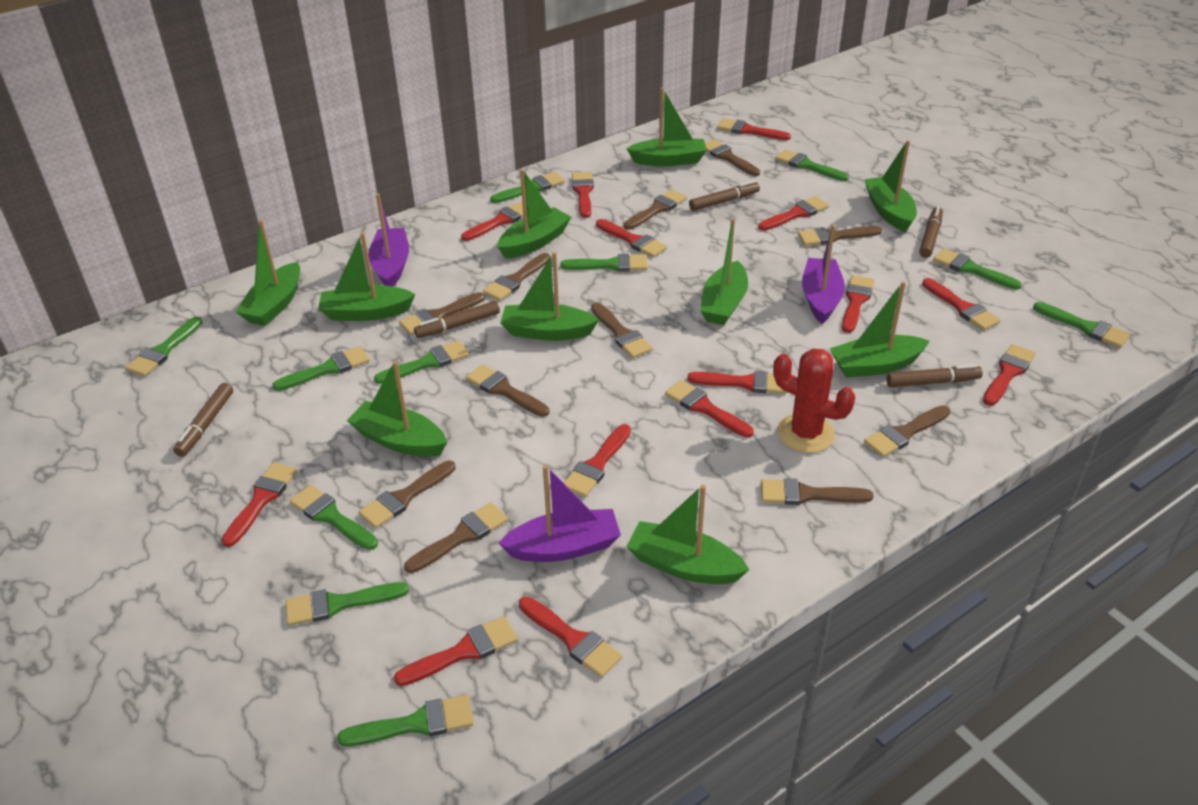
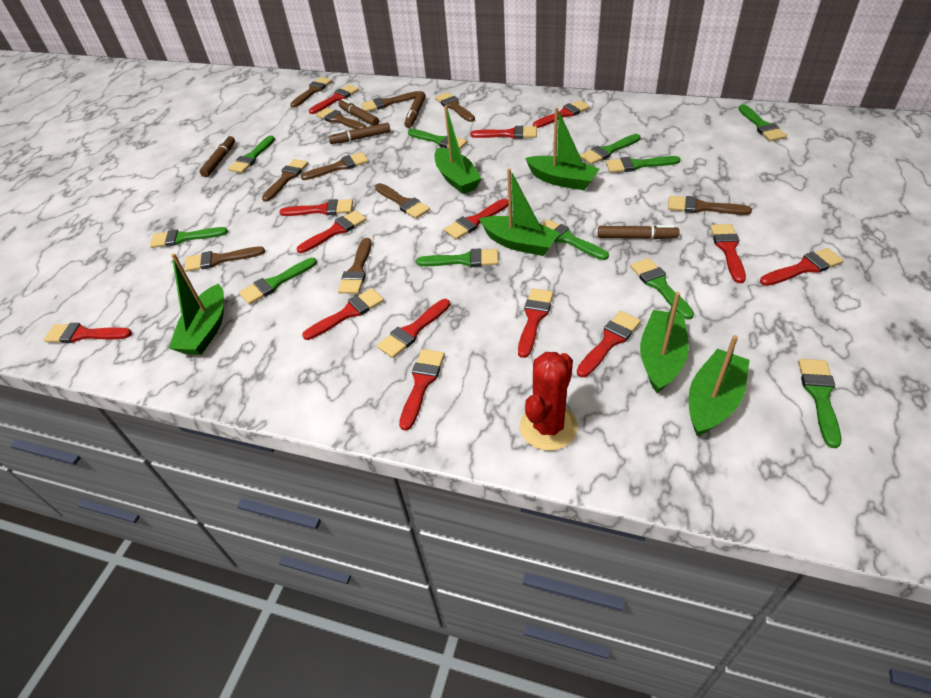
brown brush: [359,461,455,528] [399,292,485,335] [404,502,508,573] [466,365,549,417] [483,253,550,301] [591,303,653,358] [624,190,687,230] [705,139,760,176] [761,478,874,505] [798,226,882,246] [864,405,950,457] = 11 -> [184,246,265,272] [262,159,308,202] [290,77,332,108] [301,152,369,180] [316,108,366,129] [338,238,372,294] [361,91,419,112] [375,183,430,219] [435,92,475,122] [668,196,752,215] = 10
green boat: [236,220,300,326] [318,232,416,321] [347,361,447,457] [497,169,571,259] [500,252,599,341] [626,88,707,166] [626,485,750,584] [700,218,748,325] [830,281,930,378] [864,140,917,232] = 10 -> [169,253,224,355] [435,106,482,194] [479,168,560,256] [525,107,600,190] [640,292,689,393] [689,335,750,436] = 6
purple boat: [368,193,409,287] [498,465,621,562] [802,224,845,324] = 3 -> none = 0

